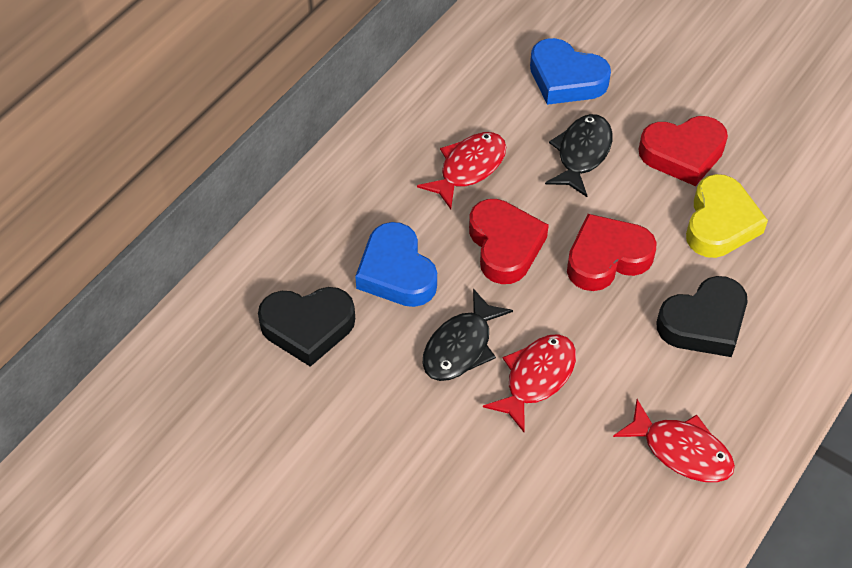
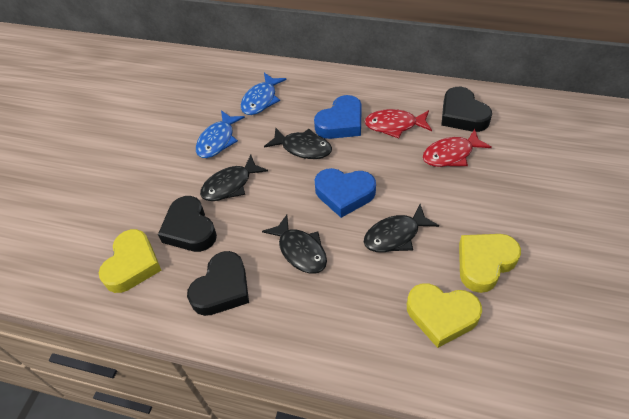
black fish: [423,289,513,381] [545,114,612,197] = 2 -> [200,155,268,201] [262,215,327,274] [264,127,332,159] [364,204,439,252] = 4
black heart: [258,287,355,367] [657,276,747,357] = 2 -> [158,196,217,252] [187,251,249,316] [441,87,492,132] = 3
blue fish: none = 0 -> [196,110,245,158] [241,73,287,115] = 2
red fish: [417,132,506,209] [483,334,576,432] [613,399,735,482] = 3 -> [365,109,432,138] [423,129,492,167] = 2
red heart: [469,199,549,284] [567,214,657,291] [639,116,728,186] = 3 -> none = 0
yellow heart: [686,174,768,258] = 1 -> [99,229,161,293] [407,283,482,348] [459,234,521,293] = 3

